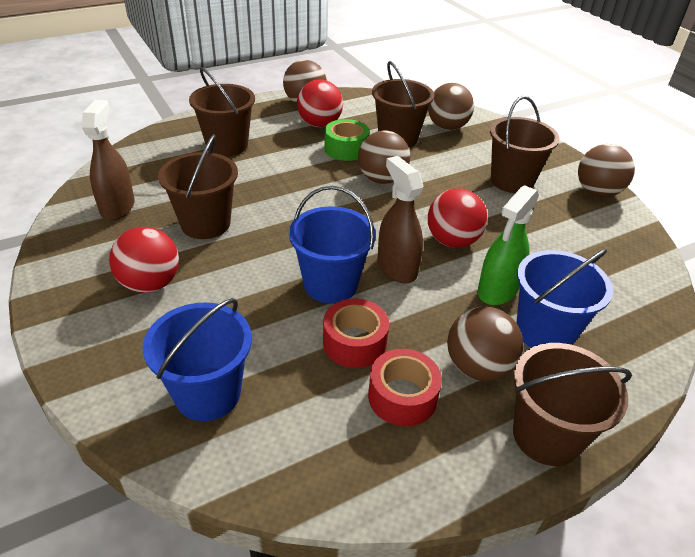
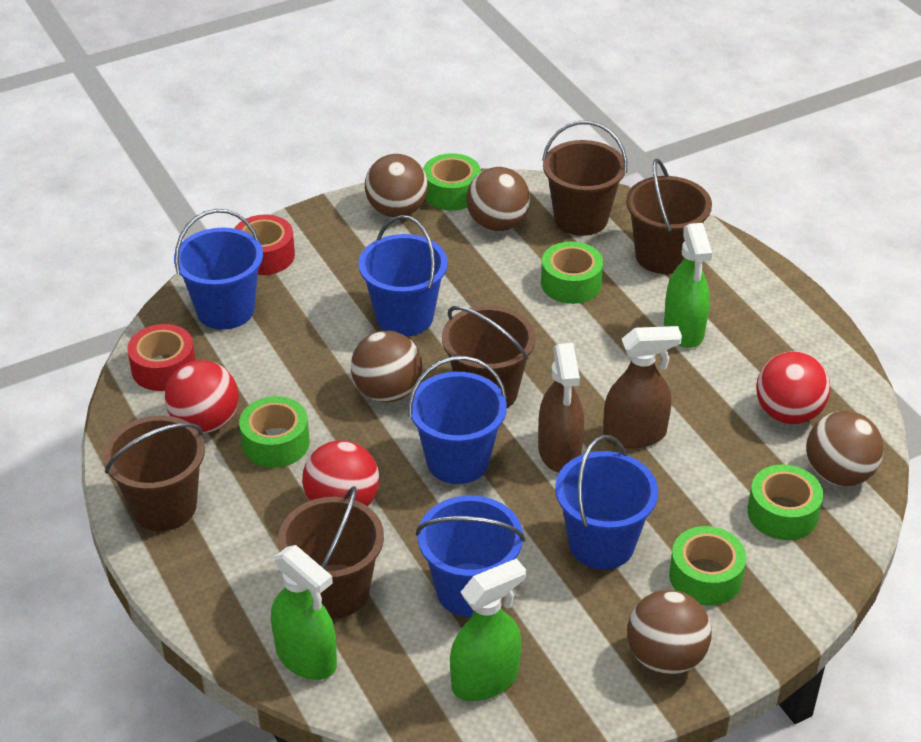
blue bucket: [143,298,252,421] [289,186,376,304] [517,249,613,348] = 3 -> [174,209,263,330] [358,215,448,336] [408,356,507,484] [416,495,525,617] [555,435,658,569] = 5
green spray bottle: [478,185,539,305] = 1 -> [271,545,337,680] [450,558,526,701] [664,223,712,348] = 3
green tape: [324,119,369,161] = 1 -> [239,396,310,468] [423,153,481,211] [541,241,603,304] [669,526,746,606] [747,464,823,540] = 5

